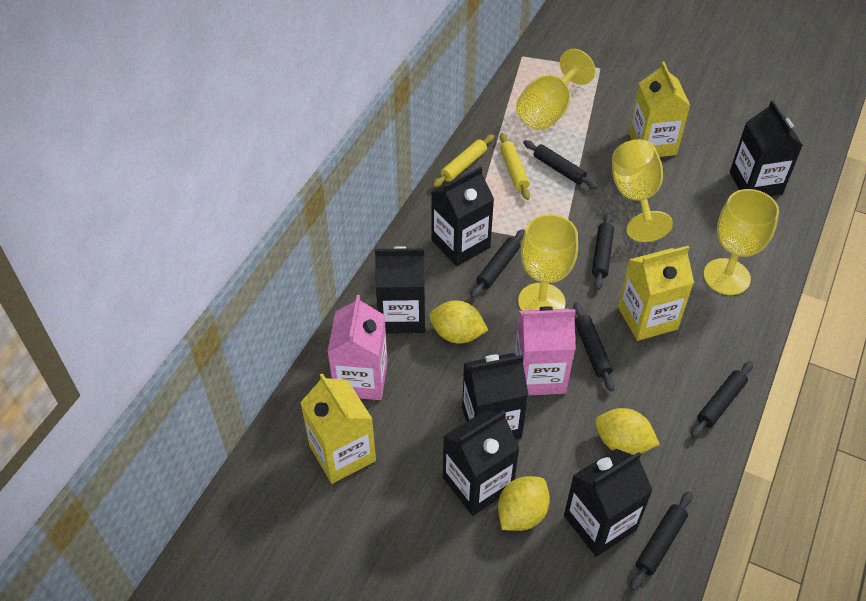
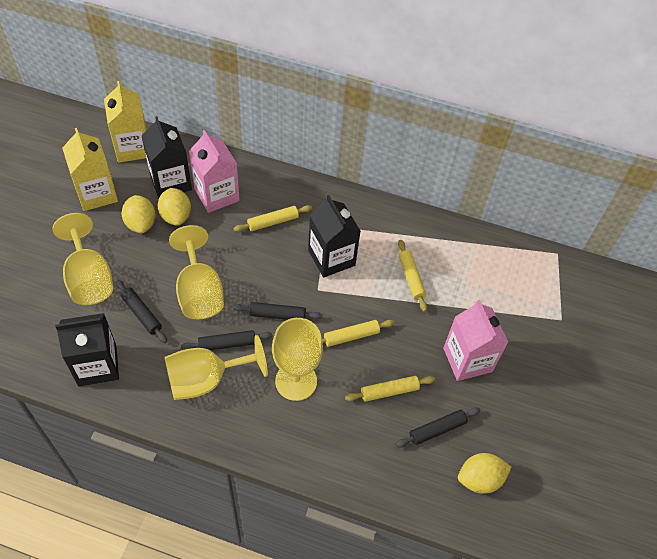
black carton: [375,246,425,333] [431,166,494,266] [443,410,520,516] [462,353,528,439] [564,449,653,557] [730,100,803,196] = 6 -> [55,313,119,386] [142,116,192,199] [308,195,361,278] = 3
black rolling pin: [471,229,525,298] [523,140,598,189] [573,302,615,392] [592,213,614,290] [630,491,692,591] [691,361,753,438] = 6 -> [116,280,167,343] [181,330,273,350] [234,302,322,320] [395,407,481,448] = 4
yellow carton: [300,373,376,484] [618,246,694,341] [629,62,690,157] = 3 -> [62,128,118,211] [104,81,147,163] = 2
yellow rolling pin: [433,134,494,187] [500,133,530,200] = 2 -> [233,205,312,232] [322,320,395,347] [345,376,435,402] [398,240,427,312] = 4

